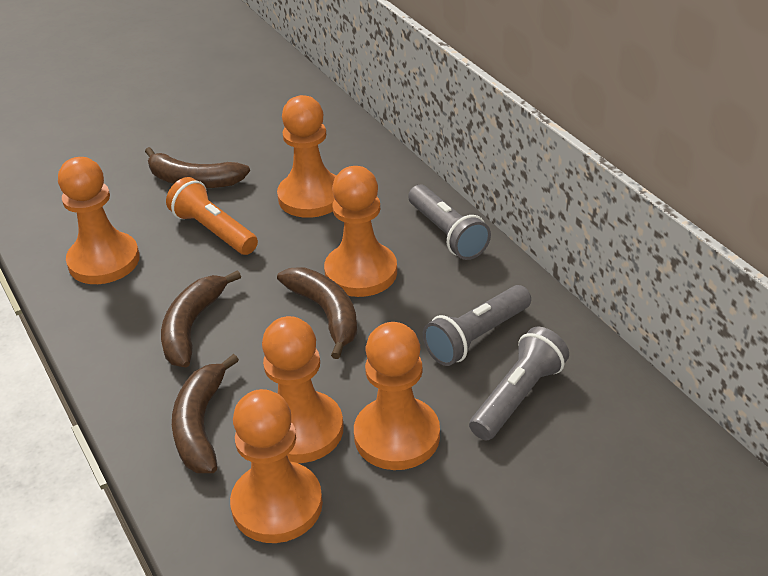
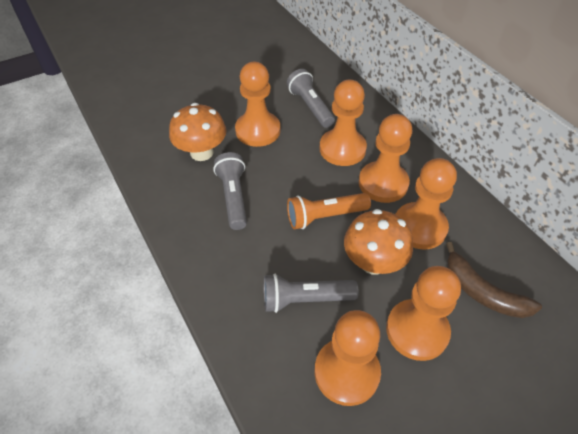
brown banana: [145,147,250,188] [161,270,241,367] [172,354,239,473] [277,267,357,359] = 4 -> [446,242,542,318] = 1
orange mushroom: none = 0 -> [169,103,226,161] [344,209,413,275] = 2

